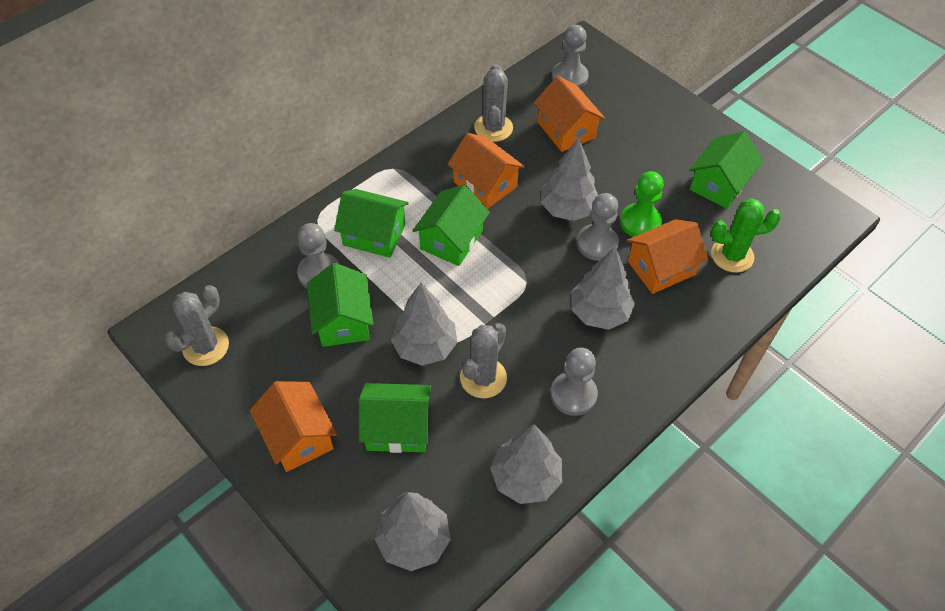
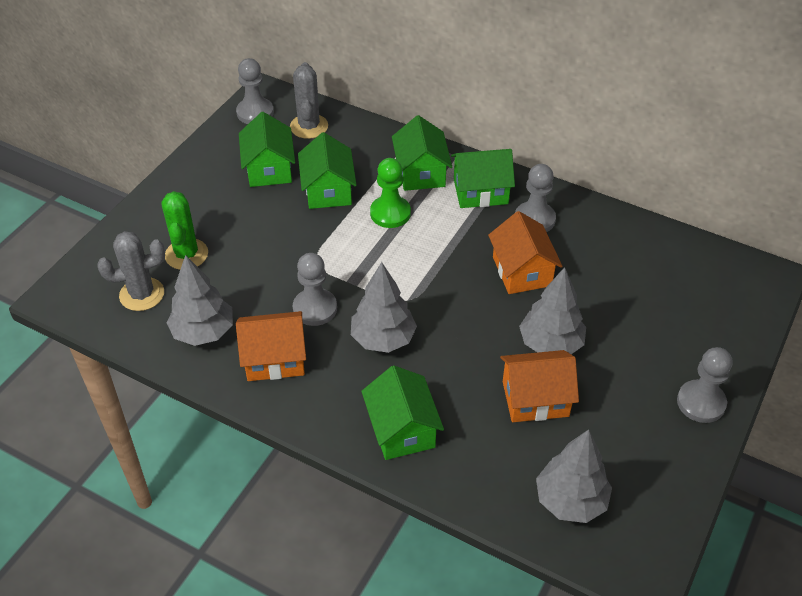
grey cactus: [164,285,229,366] [460,323,507,398] [474,64,513,142] = 3 -> [97,231,165,311] [290,62,328,139] = 2
grey tree: [374,492,451,571] [391,283,457,366] [490,424,562,504] [540,138,598,221] [571,247,635,330] = 5 -> [166,255,233,346] [351,262,417,353] [519,267,586,354] [536,430,612,523] = 4
orange house: [250,381,337,472] [447,133,525,209] [534,76,605,152] [627,219,708,294] = 4 -> [236,311,306,381] [488,211,563,294] [500,350,579,422] = 3

